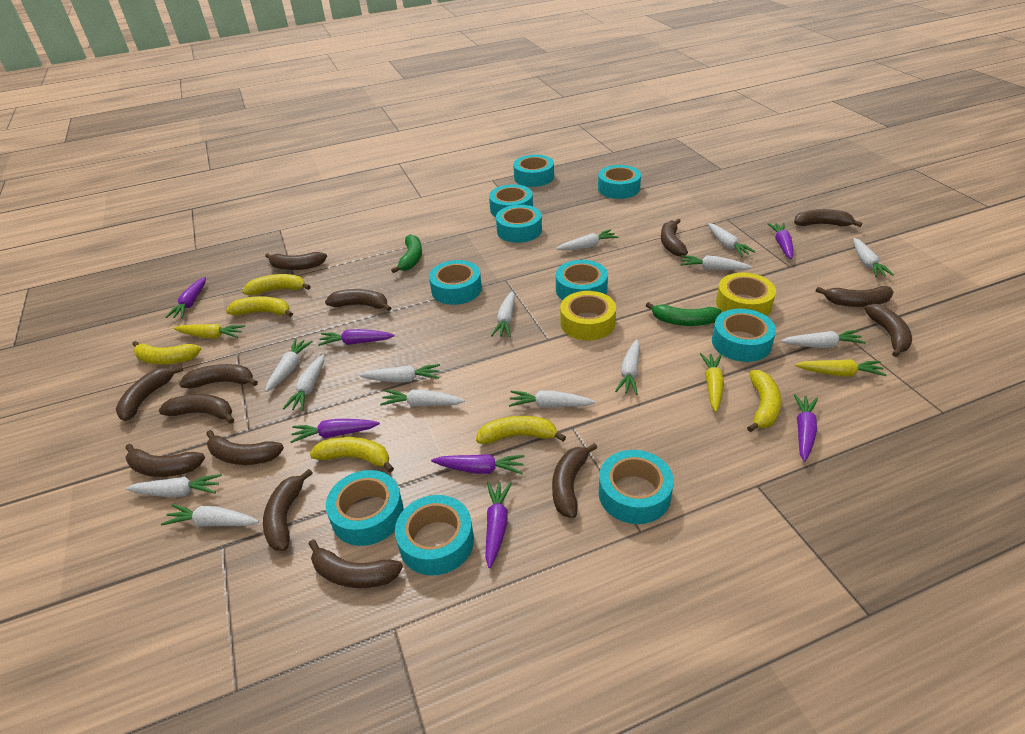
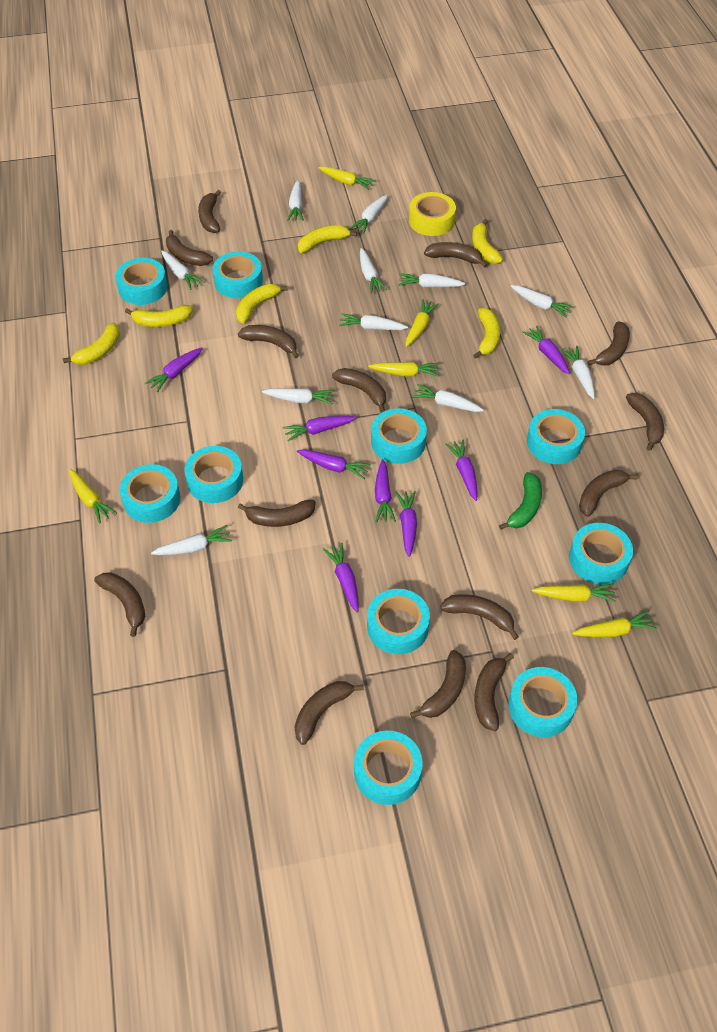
green banana: [391,234,422,273] [645,302,722,326] = 2 -> [499,472,542,530] = 1
purple carrot: [166,277,206,318] [290,419,380,443] [318,329,395,346] [431,454,524,474] [485,482,512,568] [768,223,793,259] [794,394,818,462] = 7 -> [145,348,203,392] [283,416,357,441] [297,449,371,479] [323,543,359,613] [375,459,396,523] [396,491,417,557] [445,440,478,501] [523,326,570,374] = 8
white carrot: [126,474,222,497] [161,504,259,527] [265,339,313,392] [283,354,324,411] [359,364,440,383] [380,389,465,407] [491,291,515,337] [509,390,595,408] [556,229,618,250] [615,339,640,395] [680,255,752,270] [708,223,756,257] [781,330,866,348] [853,238,894,277] = 14 -> [151,525,232,555] [161,251,205,290] [262,388,335,405] [287,180,304,221] [339,313,408,330] [350,195,387,234] [360,248,387,294] [398,273,465,287] [412,384,484,412] [511,285,574,318] [560,346,595,399] = 11
yellow carrot: [173,324,245,338] [700,353,724,412] [795,359,886,377] = 3 -> [69,469,117,524] [318,166,376,190] [368,362,439,377] [406,299,439,347] [532,584,616,602] [572,610,657,637] = 6
yellow tape: [560,291,616,341] [716,272,776,316] = 2 -> [409,192,456,236] = 1

